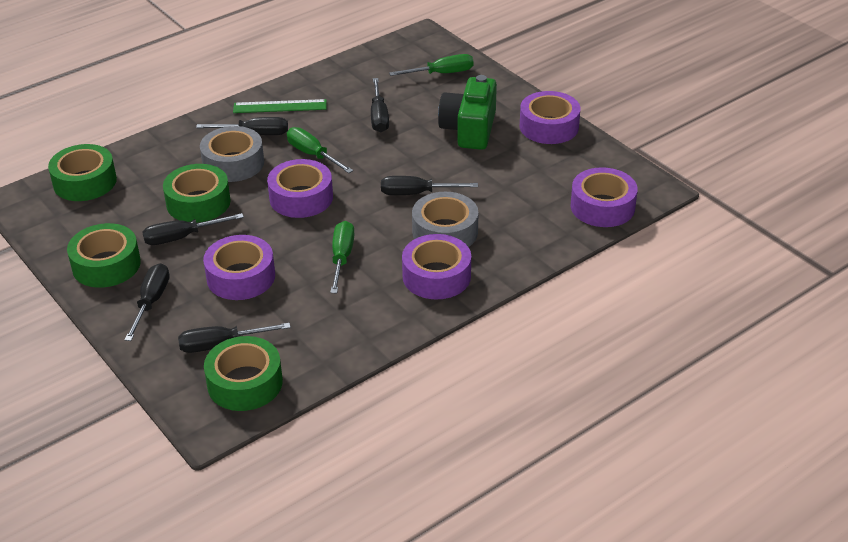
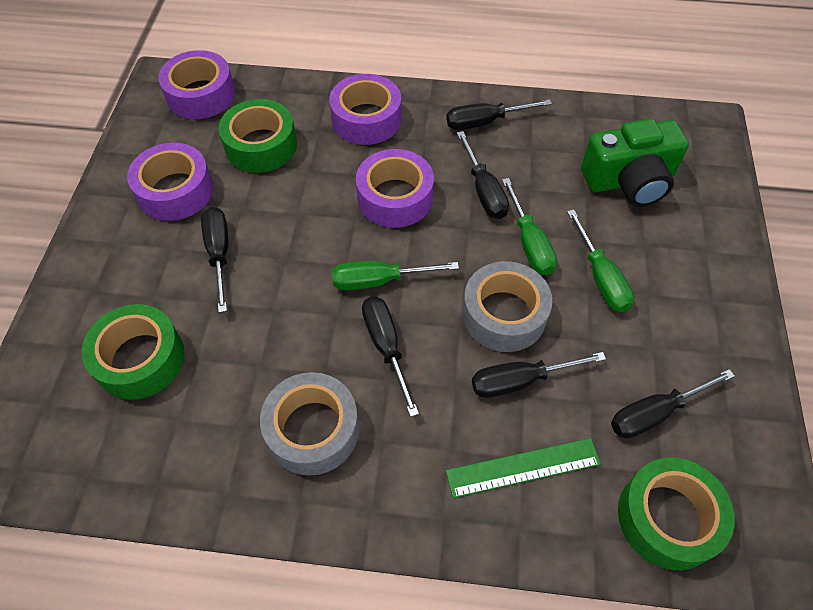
green tape: [48,144,117,201] [67,223,141,288] [163,164,231,223] [204,336,283,411] = 4 -> [82,304,185,400] [219,99,297,173] [618,457,735,570] = 3
purple tape: [203,235,275,300] [267,159,333,218] [402,234,471,299] [520,91,580,144] [571,167,638,227] = 5 -> [127,143,213,221] [158,50,235,119] [329,74,401,145] [356,149,434,228] = 4

